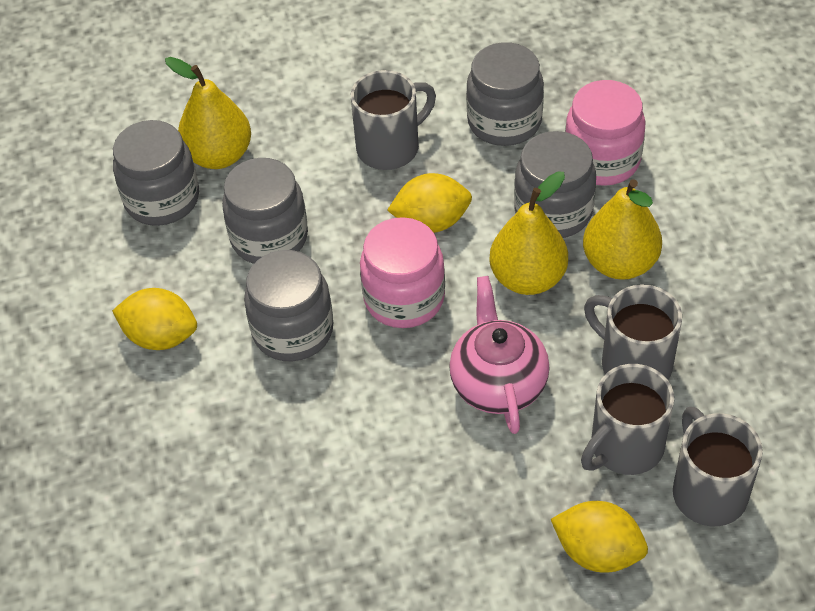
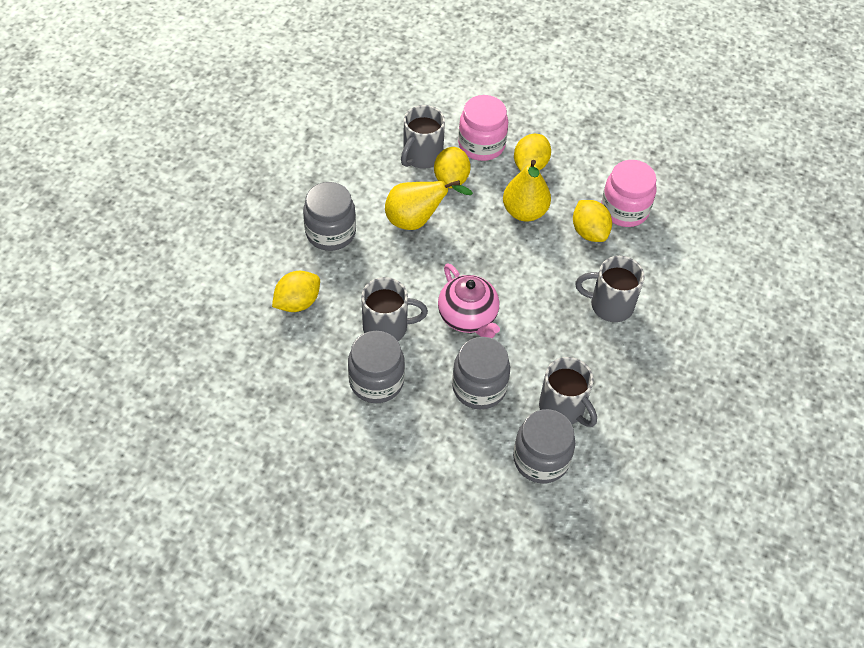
grey jar: [113,120,199,226] [222,158,308,264] [244,250,333,361] [466,42,544,146] [514,131,596,238] = 5 -> [303,182,356,251] [348,331,405,403] [452,337,510,409] [513,409,575,483] = 4
yellow lemon: [112,288,197,350] [387,173,472,233] [551,501,648,573] = 3 -> [272,271,320,312] [434,147,471,188] [514,134,551,171] [573,200,612,242] = 4
yellow pear: [165,57,251,169] [489,171,568,295] [583,179,662,280] = 3 -> [385,180,473,230] [503,160,551,222] = 2

